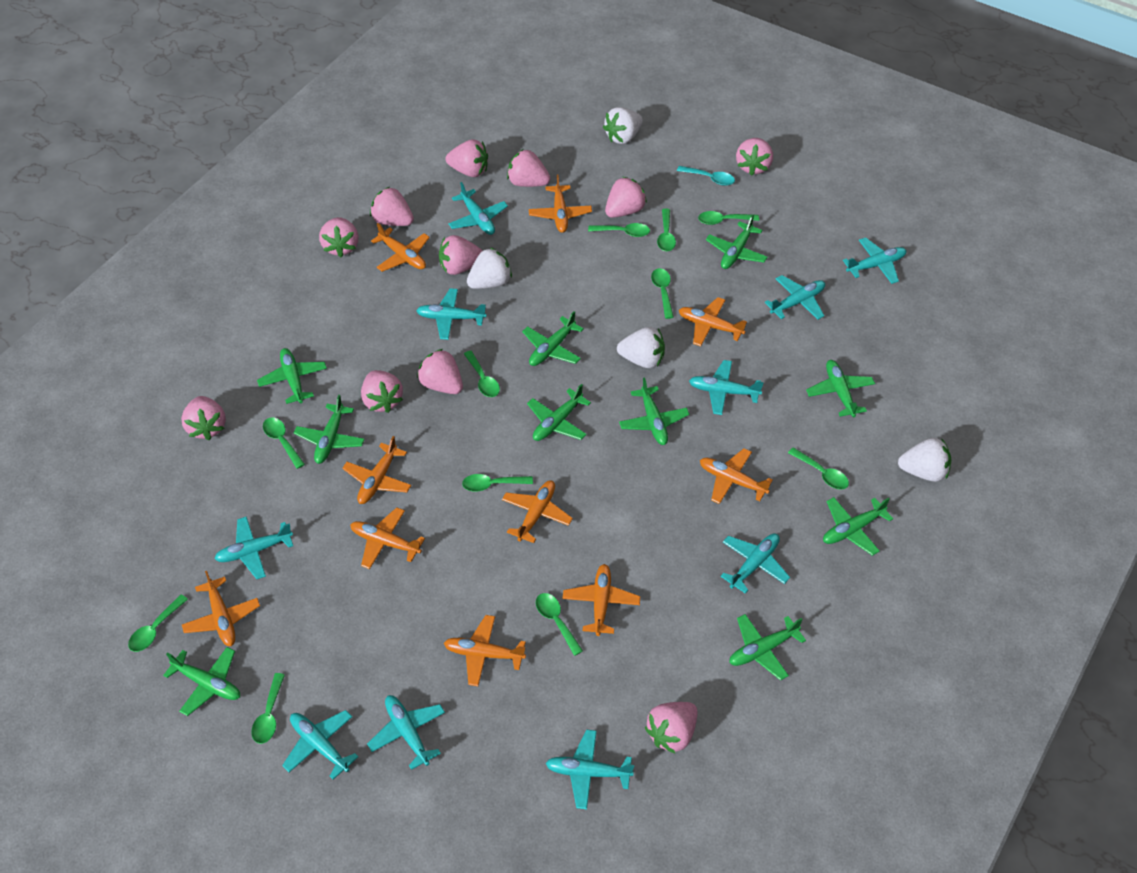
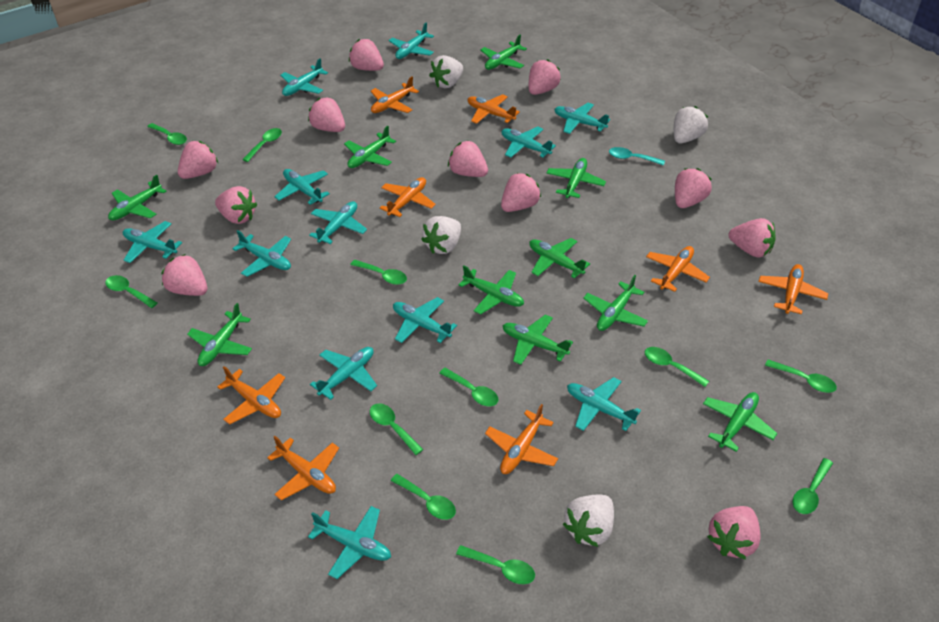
orange plane: [182,571,260,646] [342,436,411,504] [350,507,425,569] [371,223,430,272] [444,615,526,686] [502,480,573,543] [529,175,592,233] [563,564,640,636] [679,297,747,346] [700,448,773,504] = 10 -> [217,366,285,424] [267,436,339,500] [370,76,419,113] [380,177,436,217] [468,94,520,124] [485,404,558,474] [646,246,710,292] [759,264,828,314] = 8
turquoise plane: [215,516,293,579] [282,710,358,780] [367,695,445,770] [416,288,487,340] [448,182,508,235] [545,730,634,809] [689,360,764,415] [720,534,790,594] [764,275,825,320] [843,237,907,284] = 10 -> [123,221,182,263] [233,230,291,277] [274,169,330,205] [280,58,328,96] [308,506,391,579] [309,201,367,244] [310,347,377,400] [389,23,434,59] [393,297,457,343] [502,127,556,158] [554,103,610,134] [567,377,641,431] = 12

